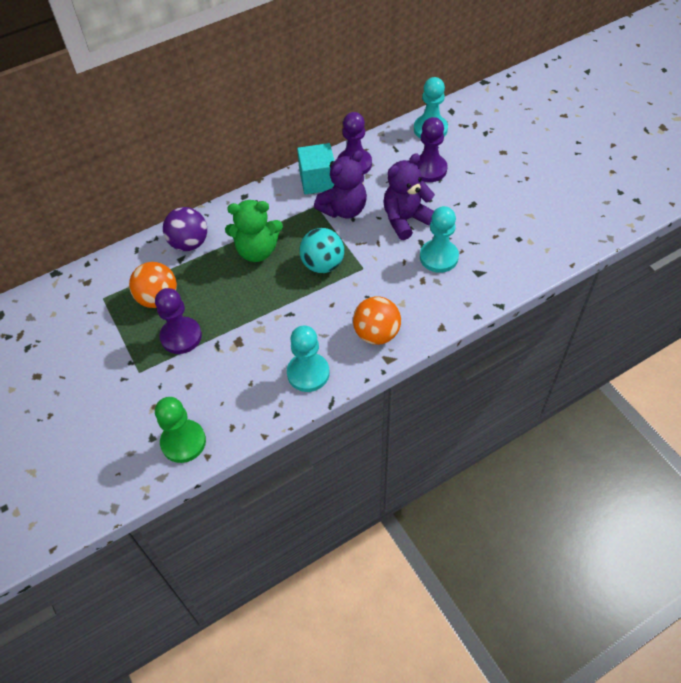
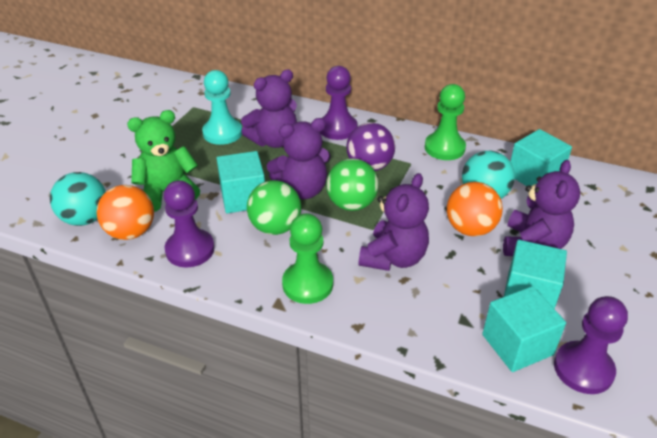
green ball: none = 0 -> [247,180,301,235] [326,158,379,211] = 2
green pawn: [155,397,206,463] = 1 -> [282,213,333,304] [425,84,466,160] = 2
purple teddy bear: [314,150,367,218] [383,153,435,240] = 2 -> [241,69,297,148] [267,118,331,199] [359,173,429,271] [503,160,580,256] = 4
turquoise ball: [299,228,344,273] = 1 -> [50,172,106,226] [462,151,515,199] = 2
turquoise cube: [297,143,334,194] = 1 -> [216,151,265,213] [482,286,566,372] [504,240,567,309] [510,129,572,186] = 4
turquoise pawn: [287,326,330,392] [414,77,448,139] [420,206,459,273] = 3 -> [202,70,242,145] = 1

